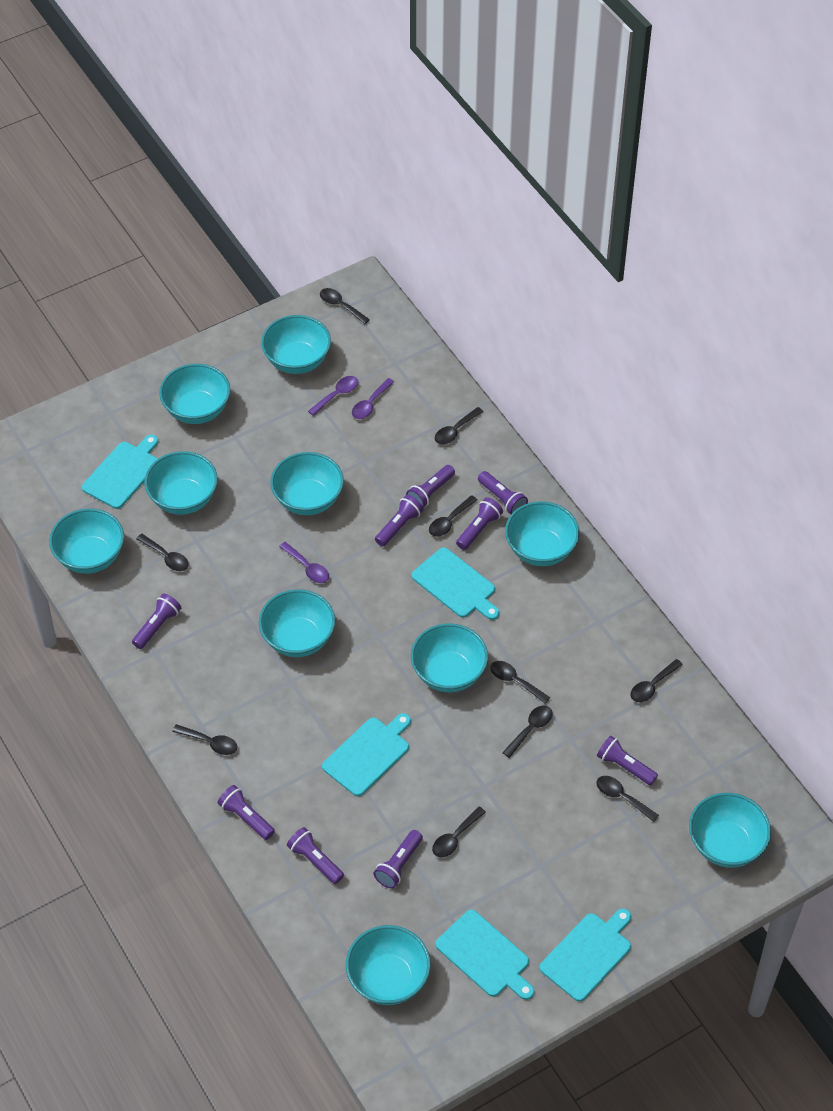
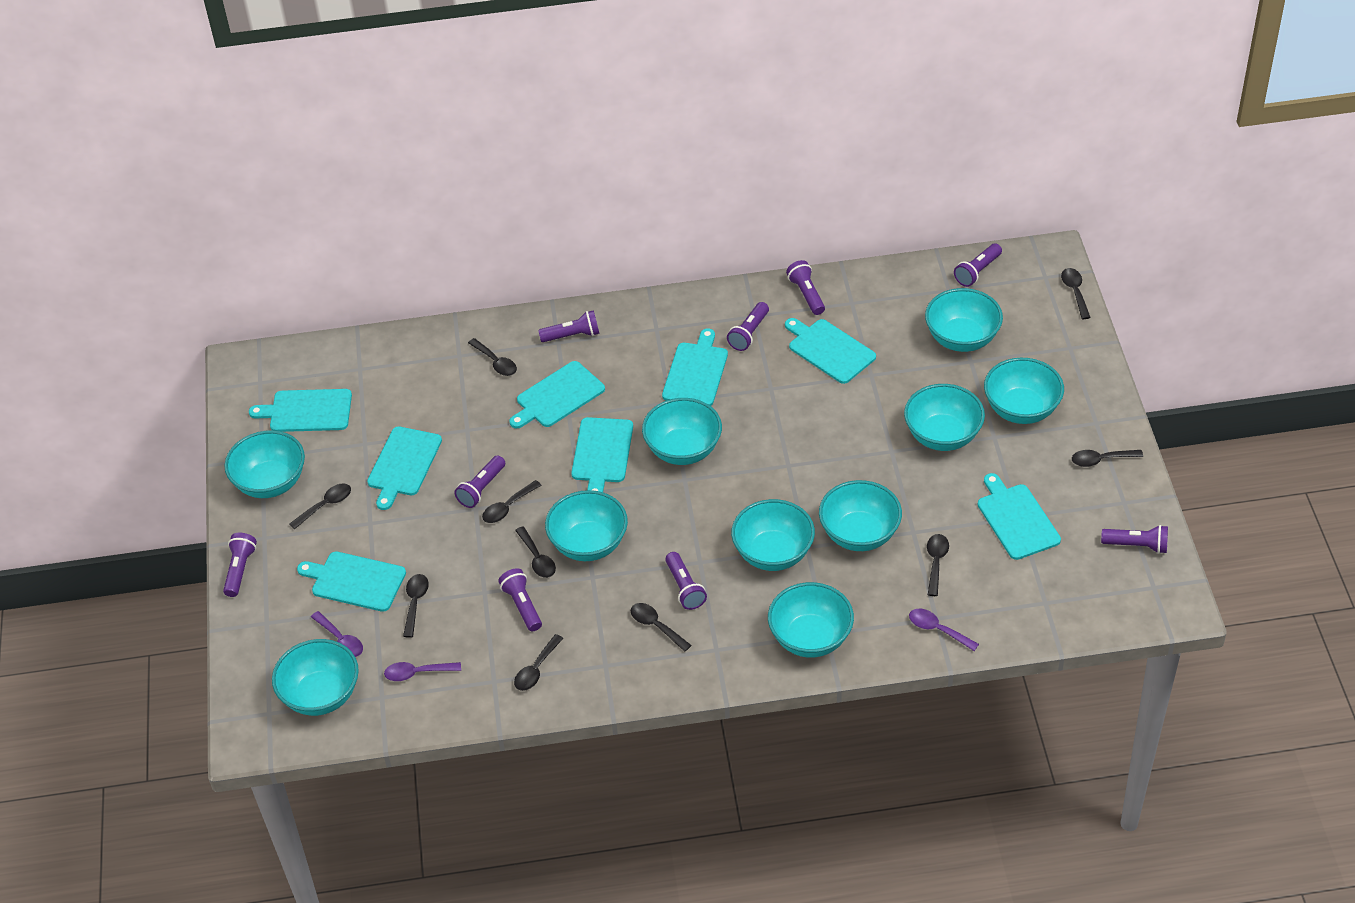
turquoise cutting board: [82,435,158,509] [322,713,411,796] [411,548,500,620] [435,910,534,1000] [540,909,631,1002] = 5 -> [249,389,352,432] [297,551,406,612] [367,427,442,510] [509,361,605,429] [571,417,633,492] [662,329,728,406] [785,318,876,384] [978,473,1061,560] = 8

